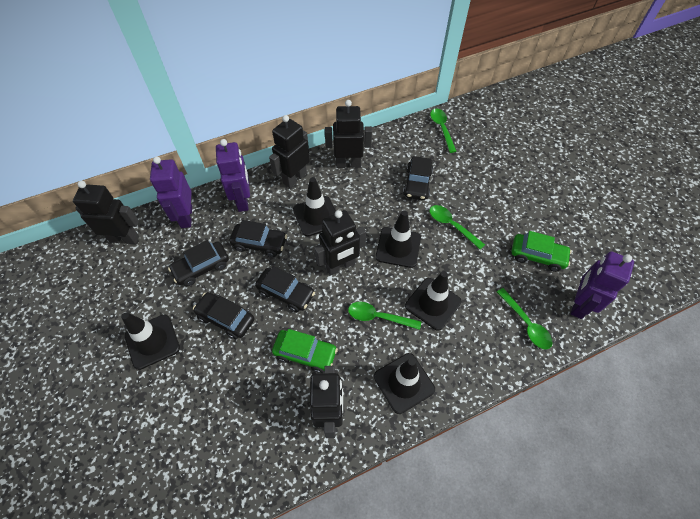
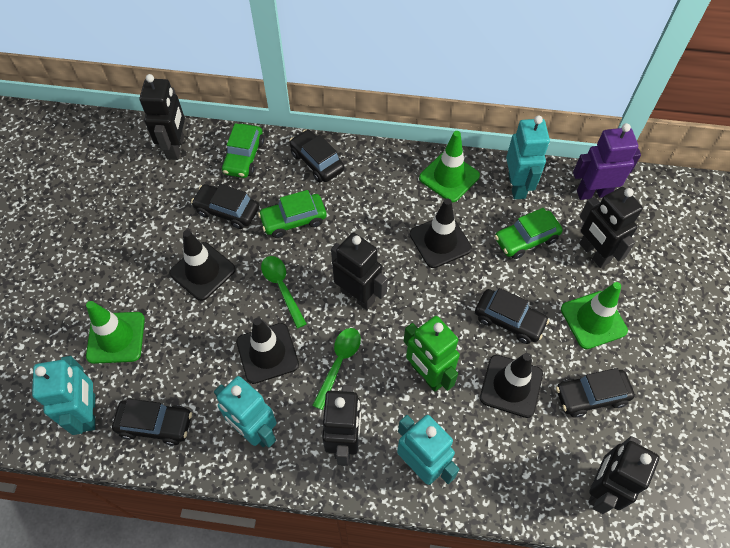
black traffic cone: [121,312,180,370] [293,177,336,236] [374,353,435,414] [376,210,421,268] [405,271,461,331] = 5 -> [169,230,236,301] [236,318,299,384] [410,198,472,268] [480,353,543,418] = 4
green car: [272,329,338,373] [512,231,572,272] = 2 -> [222,123,264,178] [258,190,326,238] [495,208,563,259] = 3
green robot: none = 0 -> [404,316,460,392] = 1
green spoon: [348,302,421,330] [429,205,485,250] [430,109,457,153] [497,288,552,349] = 4 -> [261,256,307,328] [312,328,361,410] = 2
green traffic cone: none = 0 -> [86,301,145,364] [419,131,480,202] [561,282,628,349] = 3
purple robot: [150,156,192,228] [216,139,250,212] [571,251,634,319] = 3 -> [573,123,641,200] = 1
turquoise robot: none = 0 -> [32,356,95,435] [214,376,277,448] [397,415,460,485] [506,115,550,199] = 4

